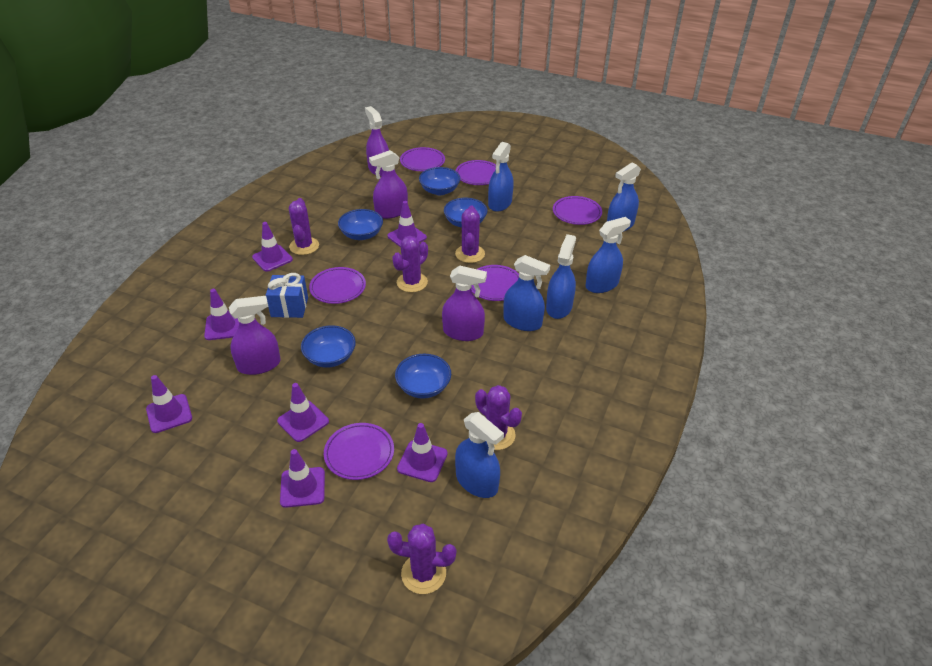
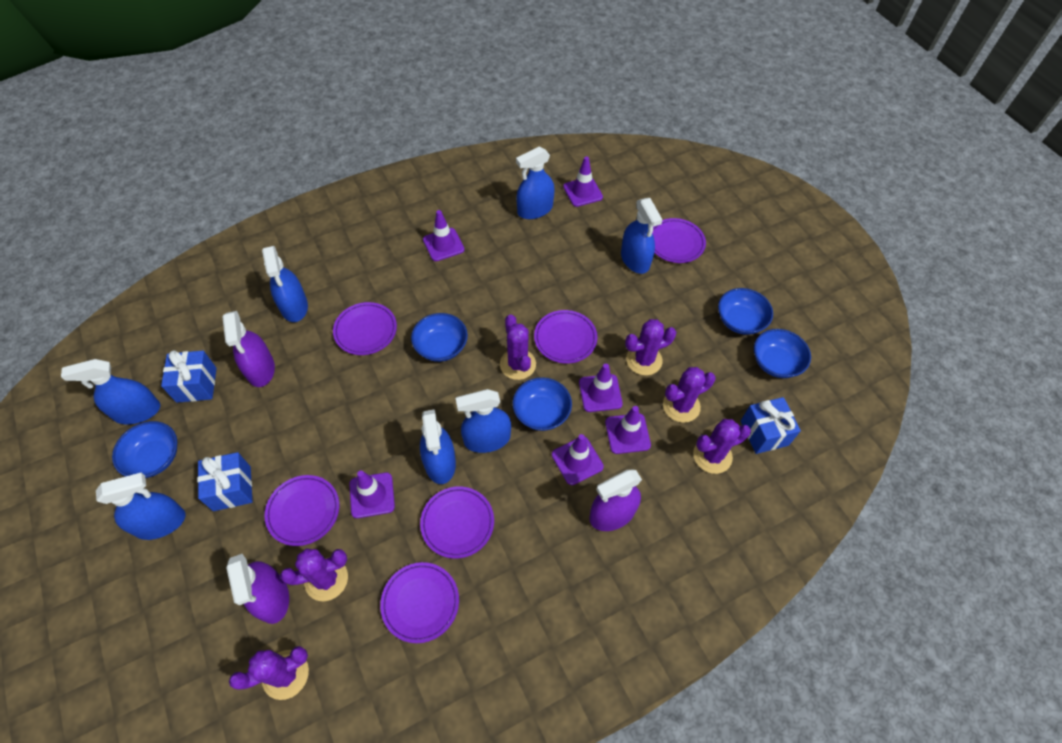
blue gift: [266,273,308,318] = 1 -> [161,350,217,403] [197,452,252,511] [741,397,801,454] = 3
blue spray bottle: [455,412,504,498] [488,142,514,212] [504,255,550,331] [546,234,576,319] [585,217,631,293] [607,163,641,232] = 6 -> [61,359,160,424] [96,473,186,540] [262,246,308,322] [420,409,456,484] [455,389,511,453] [516,146,555,219] [621,198,663,274] = 7
purple cactus: [289,198,319,255] [387,523,456,594] [392,236,428,292] [455,206,485,263] [475,385,522,450] = 5 -> [229,646,309,700] [280,548,348,601] [500,314,536,380] [625,319,676,375] [663,367,716,423] [693,419,751,474] = 6
purple spray bottle: [229,296,280,375] [365,106,389,177] [369,150,408,219] [442,266,487,341] = 4 -> [223,311,275,387] [226,554,289,624] [590,470,642,531] = 3
purple traffic cone: [146,375,192,433] [204,289,239,340] [252,222,293,272] [277,383,329,442] [280,449,325,508] [388,201,427,247] [397,423,448,482] = 7 -> [349,470,395,518] [423,210,465,261] [552,434,604,485] [563,156,603,207] [579,364,623,412] [605,406,651,454] = 6

